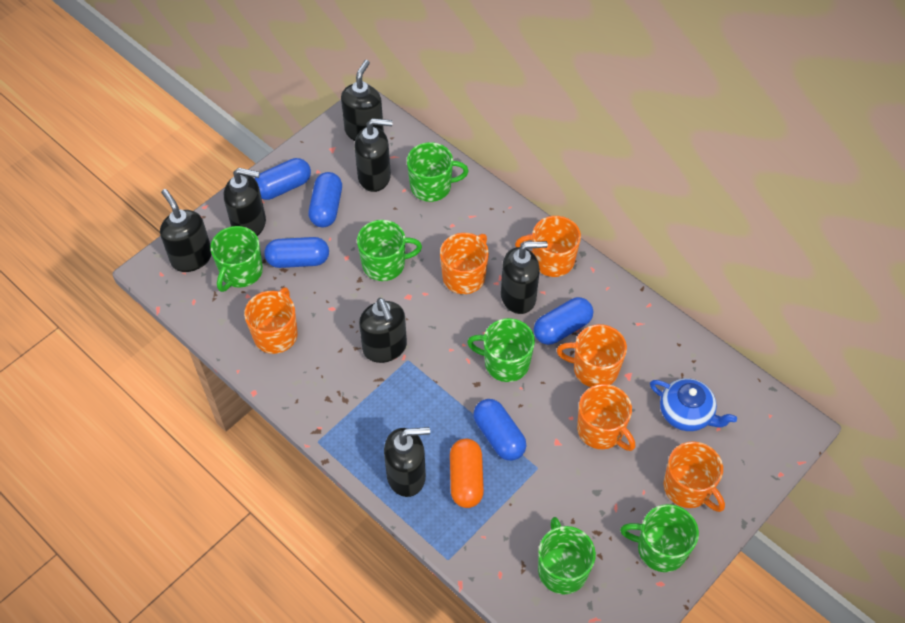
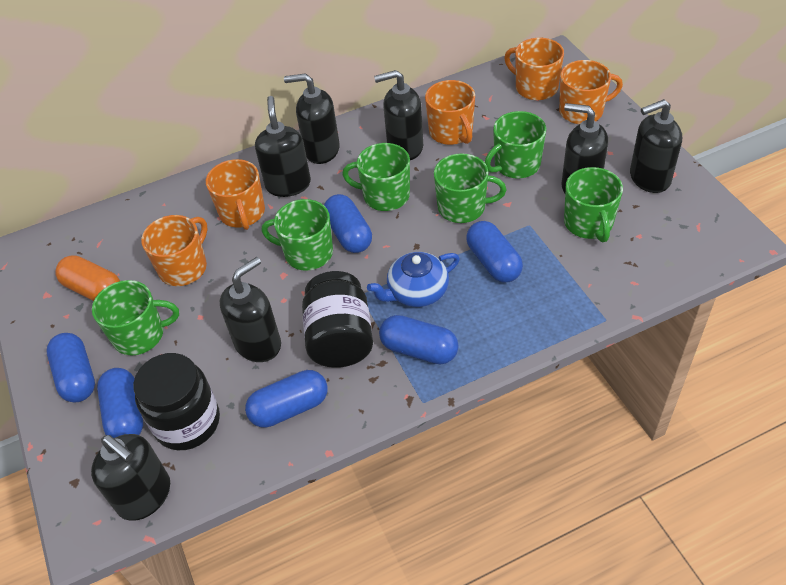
black jar: none = 0 -> [133,353,220,450] [302,271,373,368] = 2
blue capsule: [254,158,311,200] [264,237,329,268] [309,172,342,227] [473,399,526,461] [534,297,593,345] = 5 -> [47,333,95,403] [97,368,143,438] [245,370,328,428] [324,194,372,253] [379,315,459,365] [466,221,523,283] = 6
orange mug: [244,287,298,354] [440,233,489,294] [515,216,581,277] [557,324,627,387] [577,384,635,451] [664,441,725,512] = 6 -> [141,215,208,286] [206,159,265,230] [425,80,475,145] [504,38,564,100] [559,60,623,124] = 5

